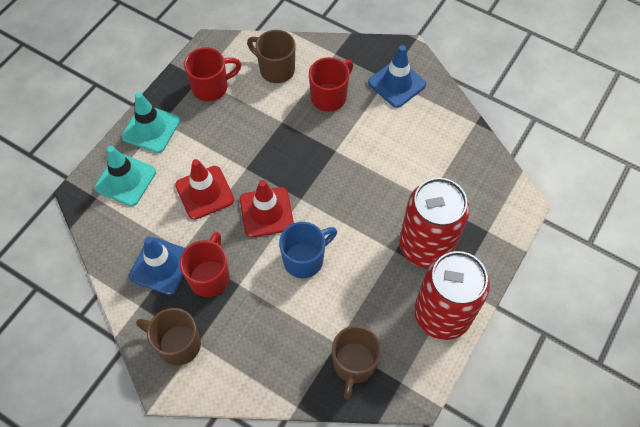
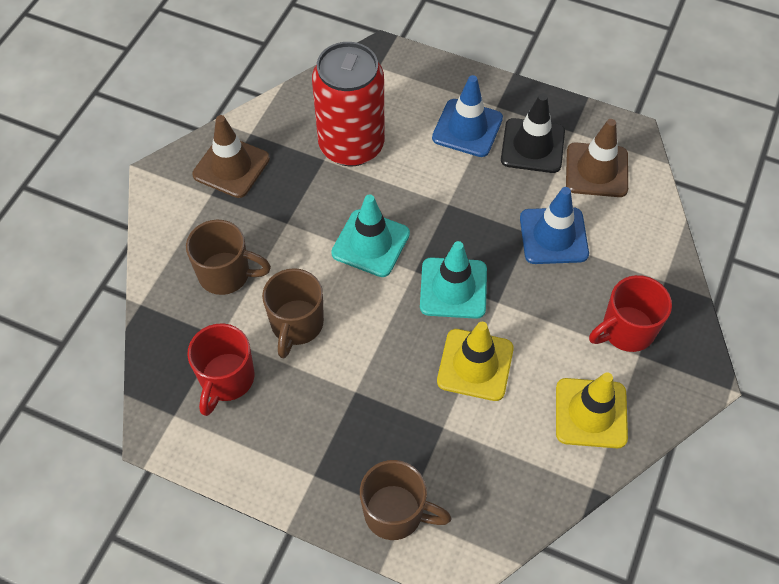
black traffic cone: none = 0 -> [501,94,565,173] = 1
blue mug: [279,222,337,278] = 1 -> none = 0
brown traffic cone: none = 0 -> [192,115,270,198] [566,119,628,197] = 2
red can: [399,178,470,268] [414,251,490,340] = 2 -> [312,42,385,167] = 1
red mug: [180,232,229,297] [184,47,241,101] [309,57,353,111] = 3 -> [187,323,254,416] [589,275,672,352] = 2
red traffic cone: [175,159,234,220] [240,180,294,237] = 2 -> none = 0
yellow traffic cone: none = 0 -> [437,322,514,401] [556,372,628,448] = 2

